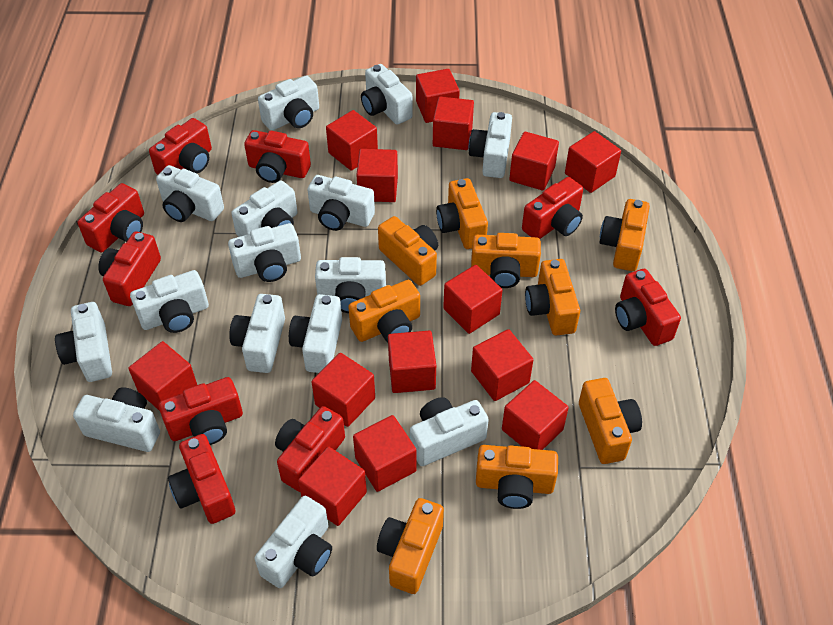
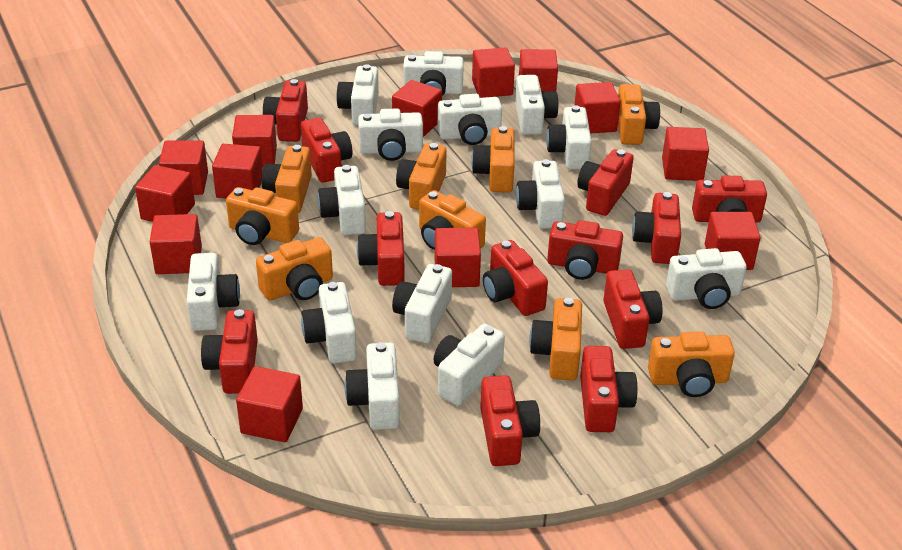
red camera: [78,183,144,252] [98,231,161,306] [149,118,212,175] [158,377,243,445] [168,434,236,524] [244,130,311,183] [275,406,345,492] [522,177,583,239] [615,269,681,346] = 9 -> [201,309,258,394] [263,79,308,142] [301,118,352,182] [357,211,405,286] [480,375,540,466] [483,240,548,316] [547,220,623,280] [577,149,634,216] [580,346,638,432] [603,269,663,349] [632,192,681,264] [692,176,767,223] = 12
red cube: [128,341,197,411] [298,447,367,526] [312,353,375,427] [326,110,378,171] [353,415,416,492] [356,149,398,202] [388,331,436,393] [416,69,460,123] [433,97,474,150] [443,265,503,334] [471,329,533,401] [502,380,569,450] [509,131,559,191] [565,131,621,193] = 14 -> [135,165,195,222] [150,214,202,274] [159,140,208,195] [212,144,263,199] [232,115,277,167] [236,366,303,442] [392,80,442,137] [435,228,481,287] [472,47,515,98] [519,49,558,91] [575,82,621,134] [662,127,709,181] [705,212,761,270] = 13
white camera: [55,302,112,382] [73,387,160,452] [130,270,209,333] [156,165,224,222] [228,223,301,282] [229,294,285,373] [231,180,297,237] [255,496,332,588] [258,75,319,131] [289,294,342,373] [307,175,375,231] [315,257,386,313] [361,64,413,124] [410,397,489,466] [469,112,512,178] = 15 -> [187,253,240,331] [301,282,357,363] [318,165,366,235] [336,64,379,125] [345,342,400,430] [358,109,423,161] [392,264,452,343] [403,51,464,96] [434,324,505,406] [438,94,502,145] [515,75,559,135] [516,159,565,229] [546,105,592,170] [666,248,747,309] = 14

